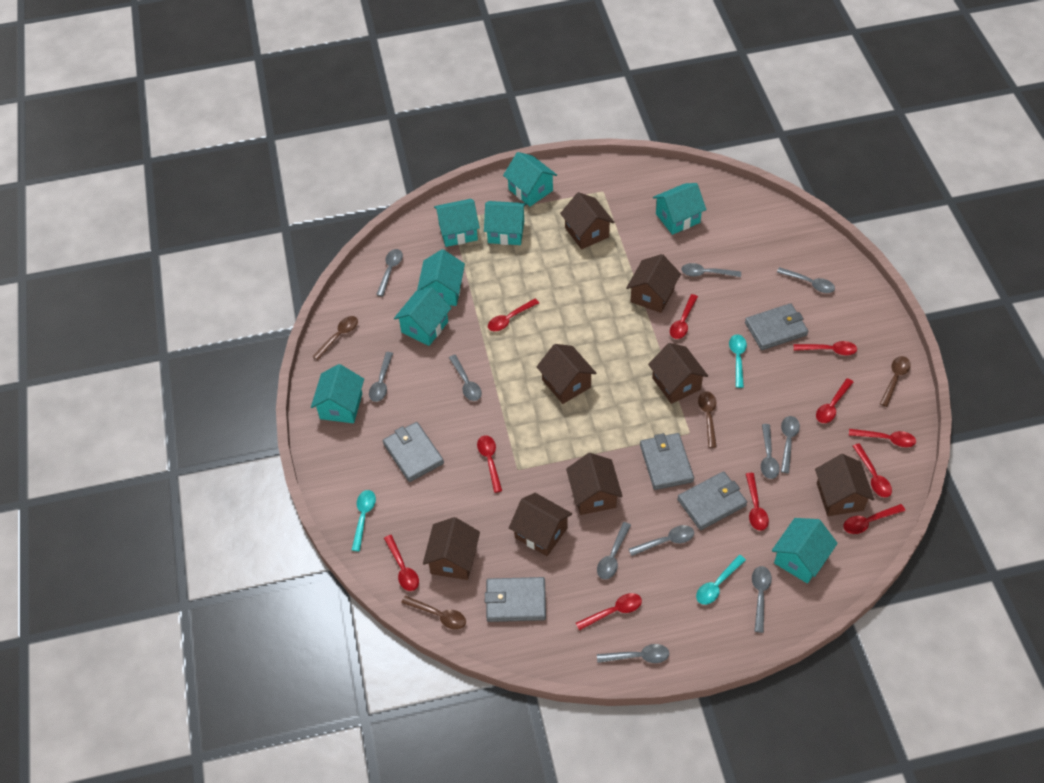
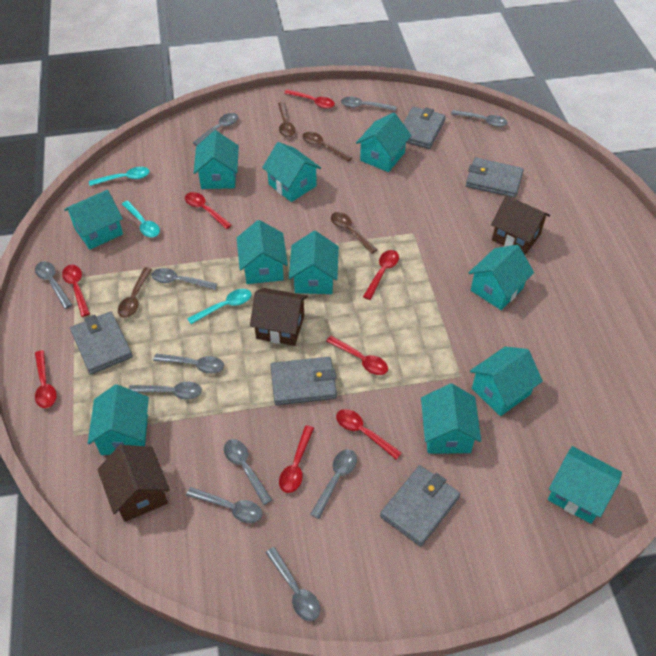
brown house: [423,517,480,580] [509,493,572,556] [537,344,597,404] [560,192,615,249] [566,453,623,515] [626,254,681,313] [648,343,708,404] [815,454,874,516] = 8 -> [97,445,170,522] [250,288,308,346] [491,195,550,255] = 3
red spoon: [384,535,419,591] [477,435,502,493] [488,299,539,331] [576,593,642,631] [670,294,698,339] [746,473,769,531] [794,341,857,355] [816,378,853,423] [843,504,905,534] [849,429,916,447] [853,443,892,498] = 11 -> [35,350,57,408] [62,265,90,317] [185,192,232,229] [279,425,314,493] [284,89,335,109] [326,336,388,375] [336,409,402,460] [363,250,399,300] = 8
turquoise house: [311,364,364,423] [394,287,451,346] [417,249,465,306] [434,199,480,247] [484,201,526,245] [503,152,557,206] [653,183,706,235] [772,518,838,584] = 8 -> [64,190,123,250] [88,384,149,455] [193,130,239,189] [237,220,288,284] [262,142,321,202] [289,231,339,294] [356,112,412,172] [421,384,481,454] [469,245,534,310] [470,347,543,416] [548,446,622,524] = 11

